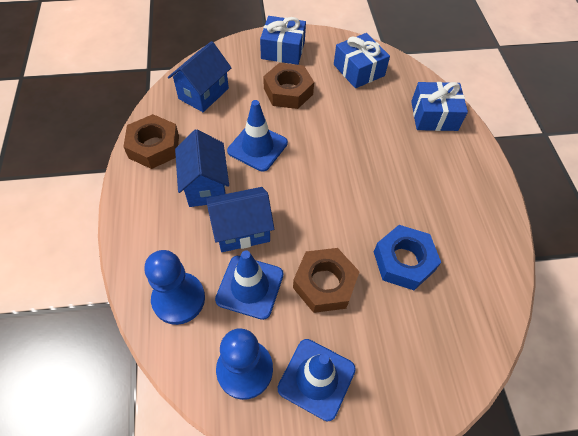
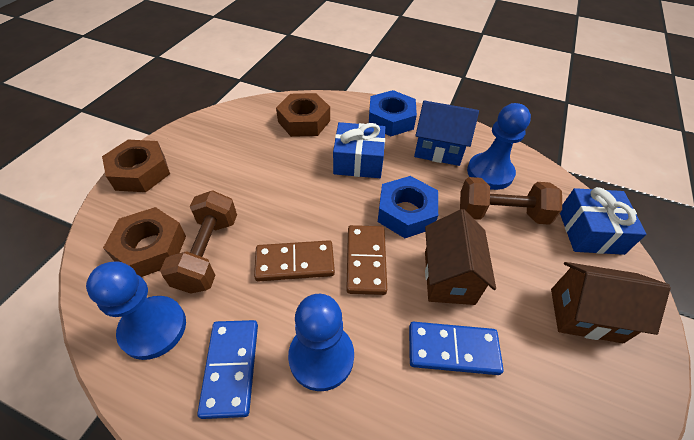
blue domino: none = 0 -> [197,320,258,419] [409,322,504,375] = 2
blue gift: [260,16,306,65] [334,33,390,88] [411,82,468,131] = 3 -> [333,122,385,178] [560,187,646,255] = 2
blue house: [168,41,231,112] [175,129,229,207] [206,187,274,252] = 3 -> [414,100,479,166] = 1
blue nut: [374,225,441,290] = 1 -> [369,90,417,136] [378,176,438,238] = 2
blue pawn: [144,250,205,325] [216,328,273,400] = 2 -> [86,261,186,360] [288,294,354,391] [467,103,531,190] = 3
blue traffic cone: [215,251,283,320] [227,100,288,172] [278,339,356,421] = 3 -> none = 0
brown domino: none = 0 -> [254,240,335,281] [346,225,387,295] = 2
brown dumbbell: none = 0 -> [160,190,237,293] [460,177,562,225] = 2
brown house: none = 0 -> [425,209,496,305] [551,262,671,343] = 2

